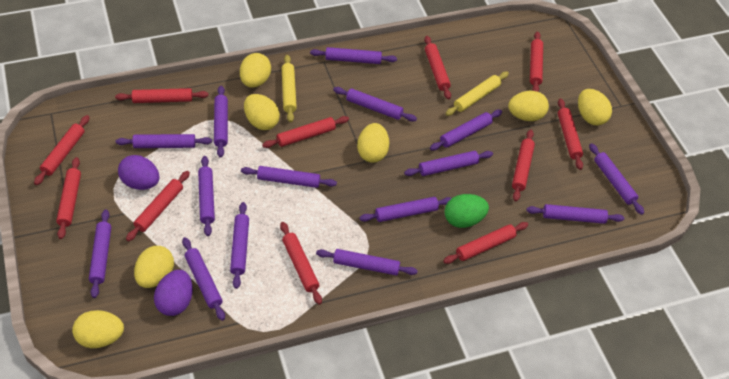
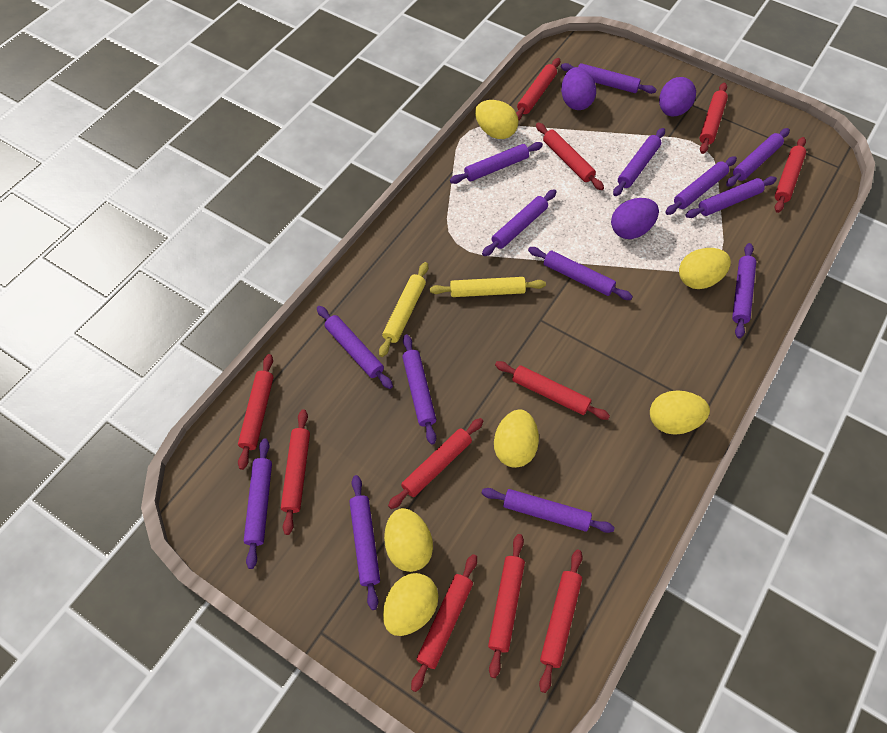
green egg: [444,194,489,228] = 1 -> none = 0
purple egg: [118,155,160,190] [154,270,193,316] = 2 -> [561,67,596,110] [611,198,659,239] [659,77,696,116] = 3
purple rolling pin: [89,209,111,298] [116,134,212,148] [182,237,225,321] [198,156,215,236] [214,86,228,158] [230,202,249,289] [241,166,337,188] [310,47,397,64] [316,249,418,276] [333,87,417,122] [359,197,452,222] [404,151,493,176] [430,110,502,151] [526,204,624,224] [589,143,644,215] = 15 -> [244,438,272,569] [317,306,393,389] [349,475,380,610] [402,334,436,445] [450,142,543,184] [482,189,557,256] [482,488,615,533] [528,247,633,300] [561,63,657,94] [613,128,665,196] [665,156,737,215] [685,176,777,218] [726,128,790,187] [732,243,756,339] = 14
yellow egg: [72,310,124,348] [134,246,174,288] [240,53,271,88] [244,94,280,130] [357,123,389,163] [508,91,549,121] [578,89,612,125] = 7 -> [383,573,438,636] [384,508,433,572] [475,100,519,139] [494,409,539,468] [650,390,710,435] [679,248,731,289] = 6

